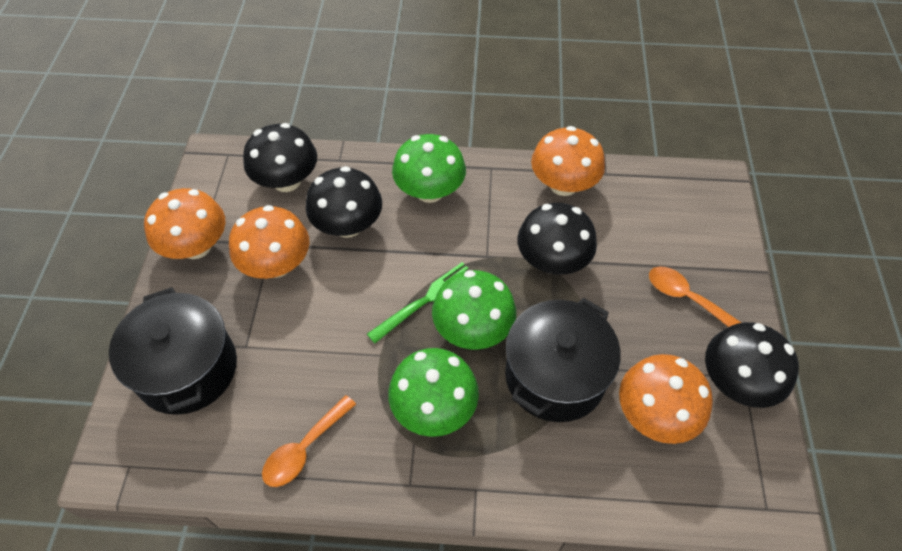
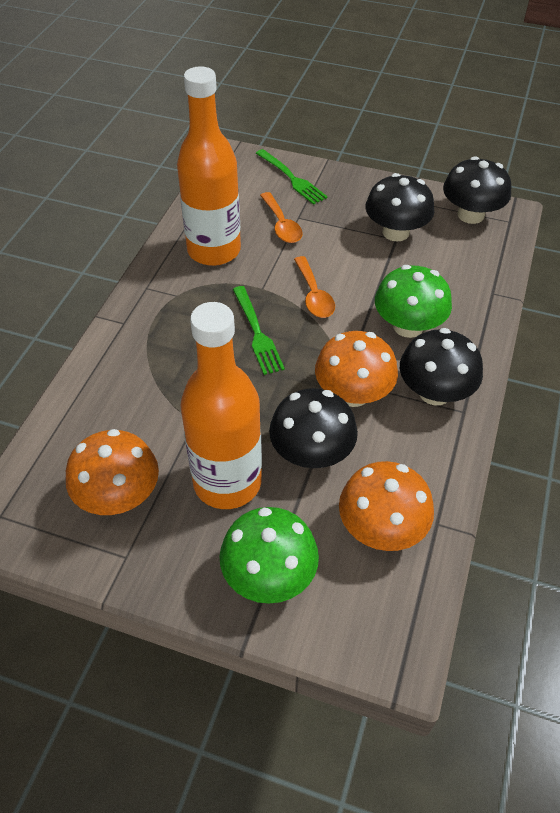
black pot: [109,287,237,415] [505,298,621,422] = 2 -> none = 0
green fork: [367,262,468,343] = 1 -> [233,286,285,375] [256,149,328,205] = 2
green mushroom: [388,348,479,437] [392,134,466,203] [432,270,516,350] = 3 -> [219,507,319,604] [375,265,452,338] = 2
orange bottle: none = 0 -> [177,66,241,266] [180,302,262,509] = 2
orange mushroom: [144,188,225,259] [229,205,310,279] [531,126,605,196] [619,354,713,444] = 4 -> [66,429,159,515] [315,331,398,407] [339,461,434,551] = 3

